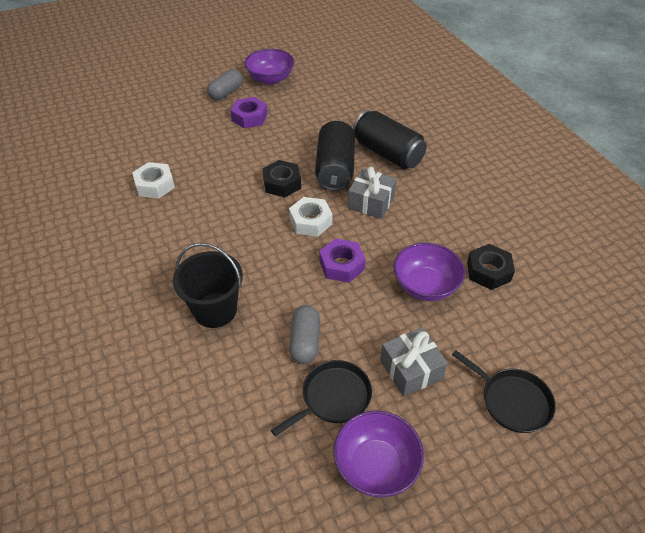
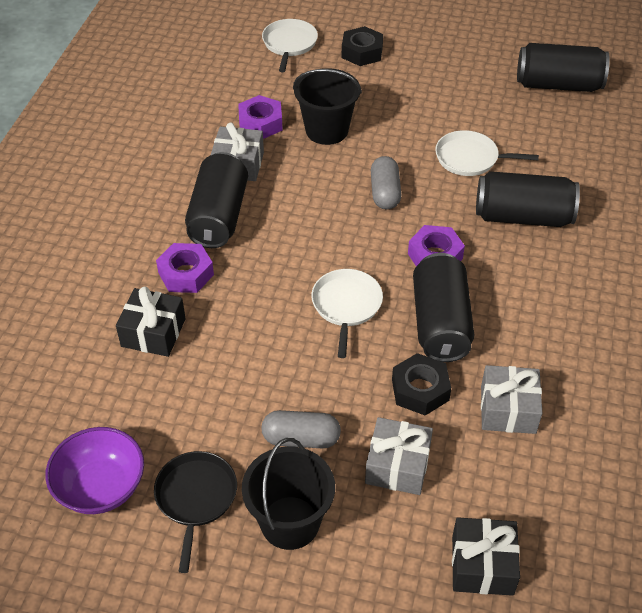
black bucket: [173,243,243,328] = 1 -> [242,438,335,550] [293,68,362,145] = 2
black can: [315,120,355,191] [353,110,427,169] = 2 -> [185,152,248,248] [413,253,474,362] [476,171,580,227] [517,43,610,92] = 4
black gift: none = 0 -> [116,286,186,357] [452,517,520,596] = 2
black pan: [271,360,372,436] [452,350,556,433] = 2 -> [154,451,237,573] = 1
grey gift: [348,167,397,219] [380,327,448,397] = 2 -> [211,123,264,181] [365,417,433,495] [481,365,542,434] = 3
purple bowl: [244,49,294,85] [334,410,424,497] [393,243,465,301] = 3 -> [45,427,144,514] = 1
purple nut: [230,97,268,129] [319,238,366,283] = 2 -> [156,243,214,293] [238,95,283,139] [408,225,465,266] = 3
white nut: [132,162,175,198] [289,197,332,237] = 2 -> none = 0
white pan: none = 0 -> [262,19,318,72] [311,269,383,358] [435,130,539,176] = 3

